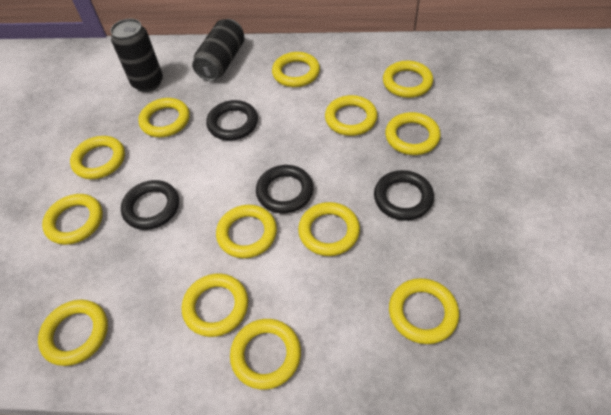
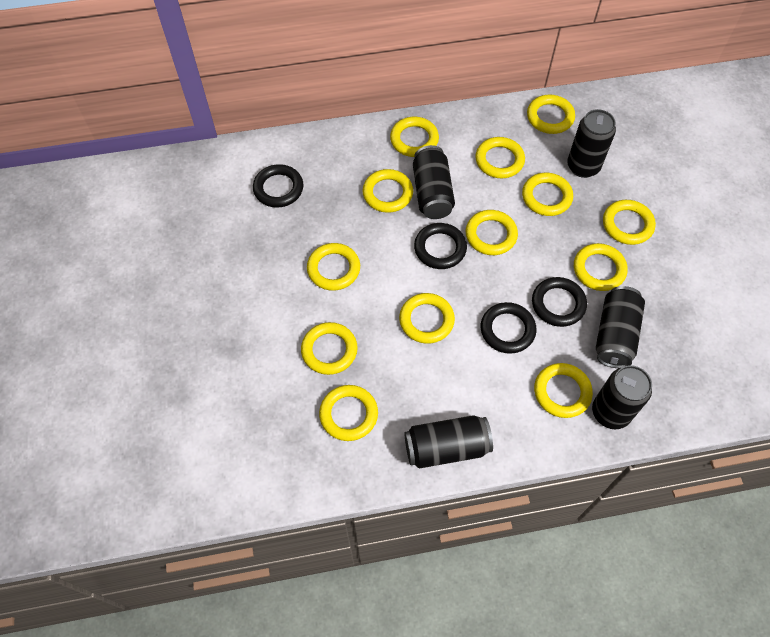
black can: [110,19,163,92] [192,19,244,81] = 2 -> [404,415,493,469] [413,145,455,219] [567,109,616,178] [592,365,652,429] [596,286,645,368] = 5

